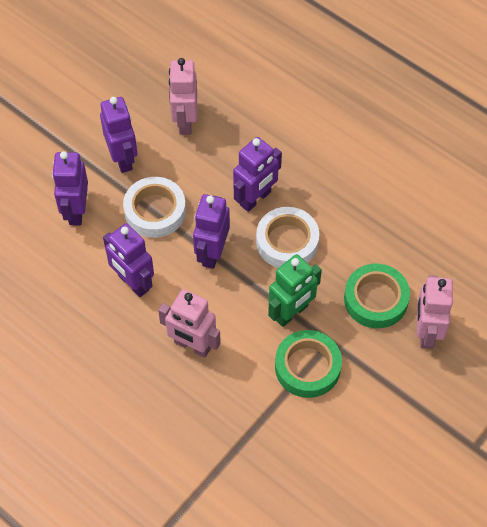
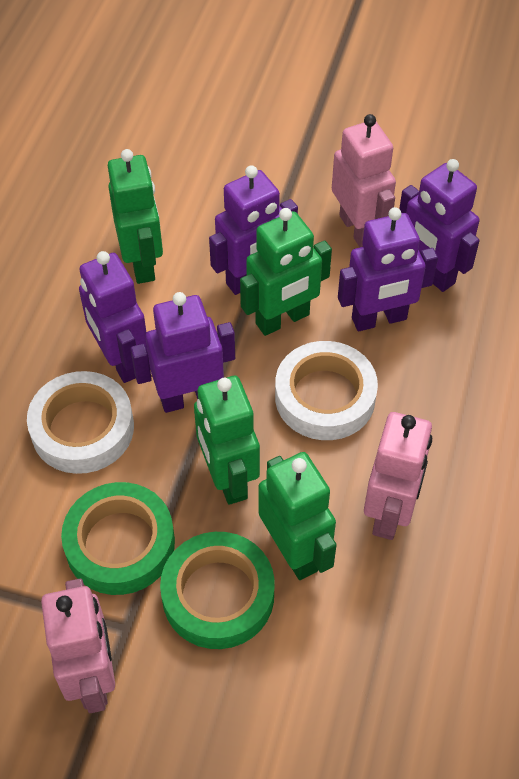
green robot: [268,254,322,327] = 1 -> [108,149,163,284] [194,376,260,505] [240,208,332,336] [259,452,337,580] = 4

